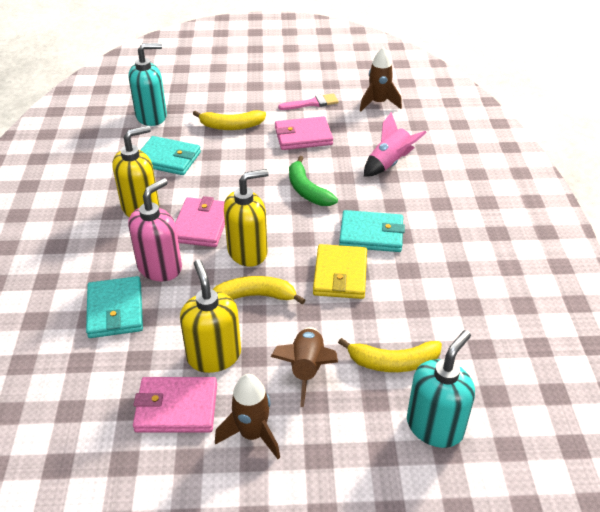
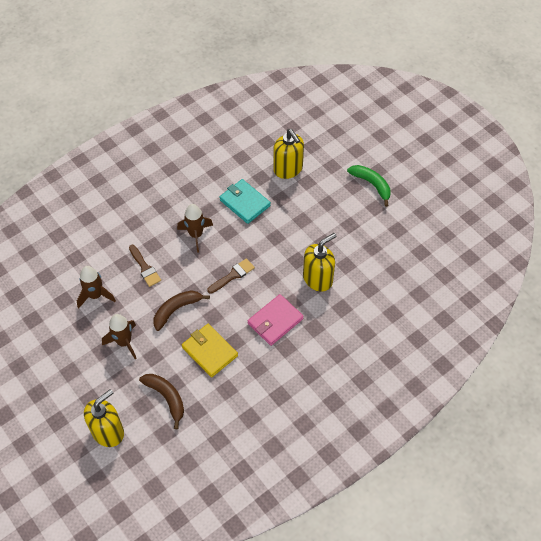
brown banana: none = 0 -> [139,374,184,429] [153,290,210,331] = 2
brown brush: none = 0 -> [129,245,161,287] [207,258,255,294] = 2
pink brush: [278,93,339,110] = 1 -> none = 0
pink rocket: [364,112,427,177] = 1 -> none = 0
pink soap dispenser: [128,178,182,281] = 1 -> none = 0
pink wallet: [133,377,217,433] [175,196,225,247] [275,116,333,150] = 3 -> [248,294,304,346] = 1
turquoise soap dispenser: [129,43,167,126] [407,330,475,448] = 2 -> none = 0
turquoise wallet: [86,276,143,338] [140,136,201,175] [339,210,405,252] = 3 -> [219,179,271,224] = 1
yellow banana: [193,110,266,130] [213,276,305,305] [338,338,442,372] = 3 -> none = 0

